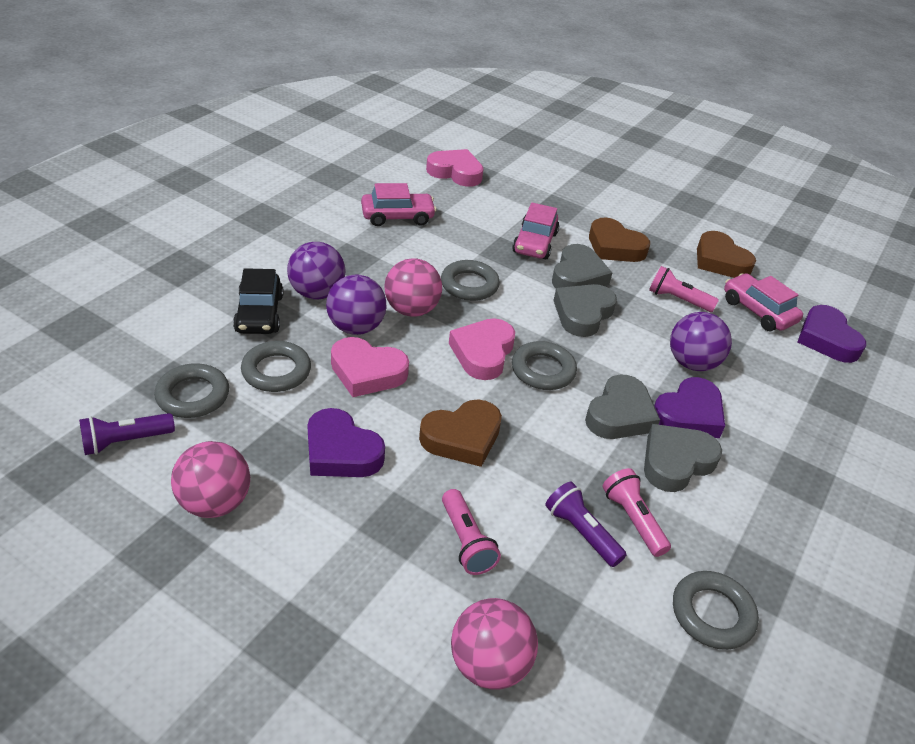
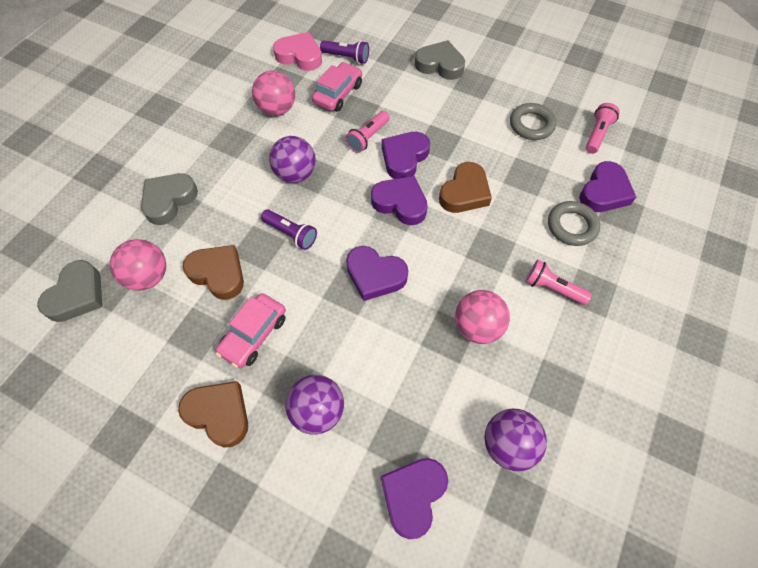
black car: [233,268,283,334] = 1 -> none = 0
grey heart: [552,244,612,288] [553,284,617,337] [585,374,660,439] [644,424,722,492] = 4 -> [37,260,102,322] [141,173,198,225] [415,40,465,80] = 3
grey ring: [154,363,229,418] [241,341,311,392] [441,260,500,301] [512,341,577,390] [673,571,759,650] = 5 -> [510,103,556,140] [548,201,600,246] = 2
pink car: [361,183,436,226] [512,203,559,260] [724,273,803,331] = 3 -> [215,293,286,368] [312,62,362,111] = 2
pink heart: [331,337,409,397] [426,149,484,187] [449,318,515,380] = 3 -> [273,32,322,71] = 1
purple heart: [307,408,385,477] [654,377,725,438] [798,305,866,363] = 3 -> [346,246,408,301] [371,176,428,225] [381,458,448,539] [382,132,430,179] [579,161,636,212] = 5

